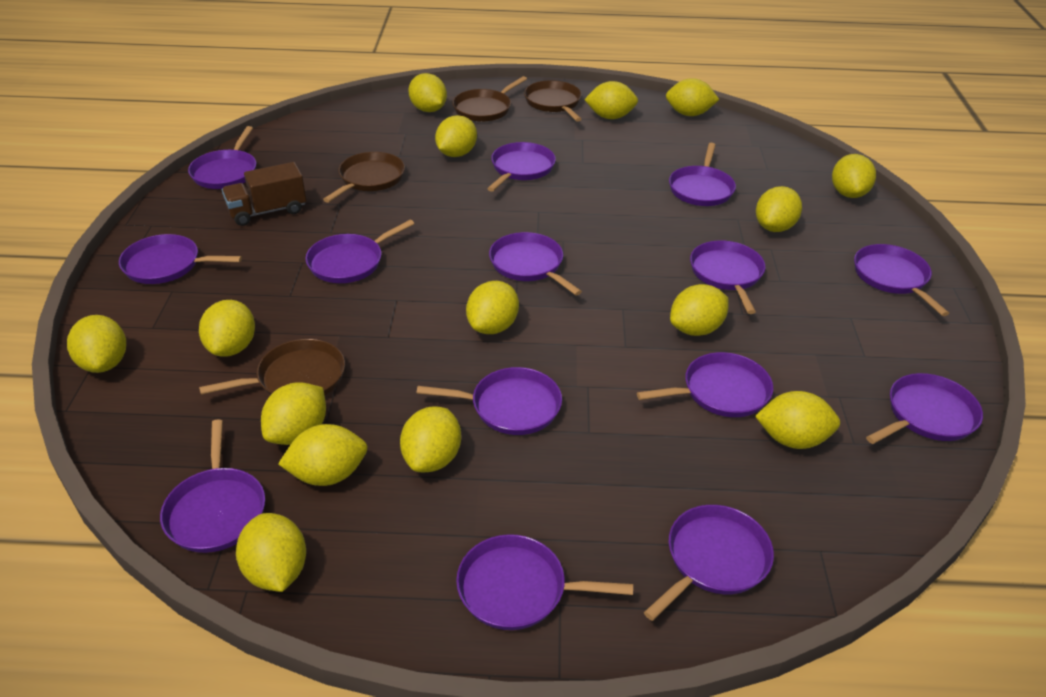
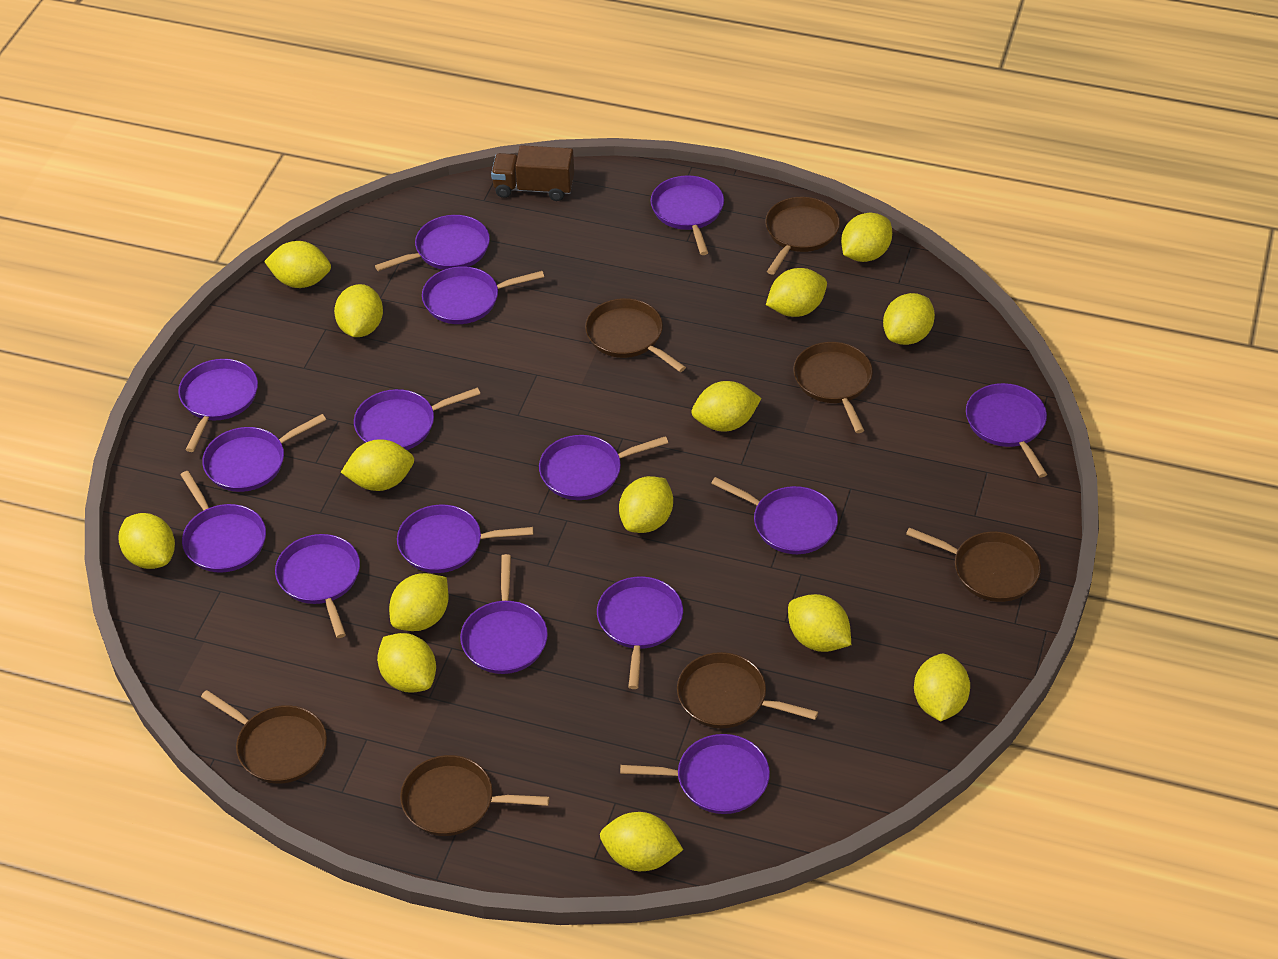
brown pan: [199,339,345,396] [323,152,405,203] [452,76,527,122] [524,80,582,122] = 4 -> [201,690,327,784] [400,755,550,836] [585,298,686,372] [677,652,818,728] [765,197,840,275] [793,342,873,433] [906,527,1041,602] = 7
purple pan: [119,234,242,284] [160,419,265,553] [188,126,256,189] [305,220,414,283] [417,367,562,435] [456,534,633,630] [487,142,556,192] [489,232,582,295] [637,352,773,417] [644,505,774,621] [669,143,736,206] [690,240,765,314] [854,244,949,316] [866,373,983,444] = 14 -> [178,359,258,452] [181,471,266,573] [202,414,326,492] [275,534,360,638] [354,387,480,450] [375,215,490,271] [397,504,533,573] [422,266,544,324] [460,554,548,674] [539,435,668,500] [597,576,683,689] [620,734,770,814] [651,175,724,255] [711,477,838,554] [966,383,1047,477] = 15
yellow lemon: [67,315,126,373] [199,300,255,357] [236,513,306,592] [261,382,326,445] [278,424,368,486] [400,406,461,472] [408,73,447,112] [435,115,477,157] [466,281,519,334] [584,81,638,119] [666,78,719,116] [670,284,728,336] [755,391,840,449] [756,186,802,232] [832,154,876,198] = 15 -> [118,513,175,569] [264,241,331,288] [334,284,383,337] [341,439,414,491] [377,633,436,692] [389,573,449,631] [600,812,683,871] [619,476,673,533] [692,381,762,431] [766,268,827,317] [788,594,851,652] [841,213,892,262] [883,293,935,345] [914,654,970,721] = 14

